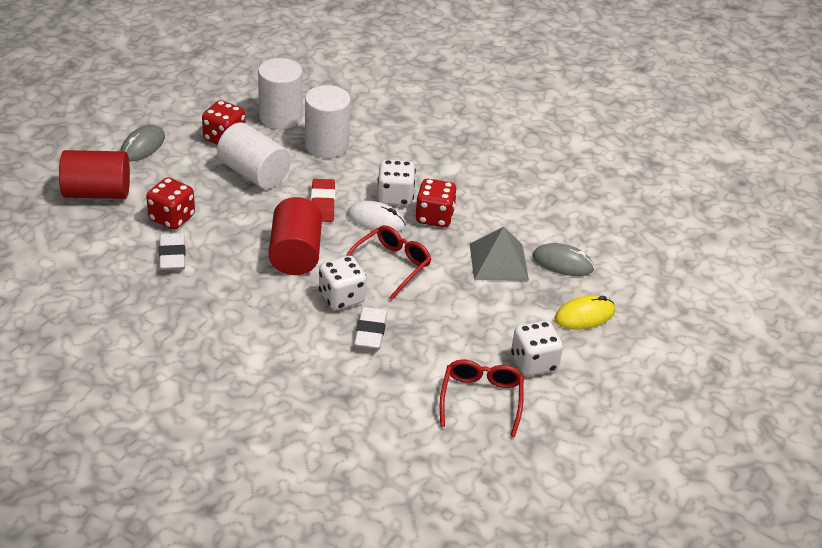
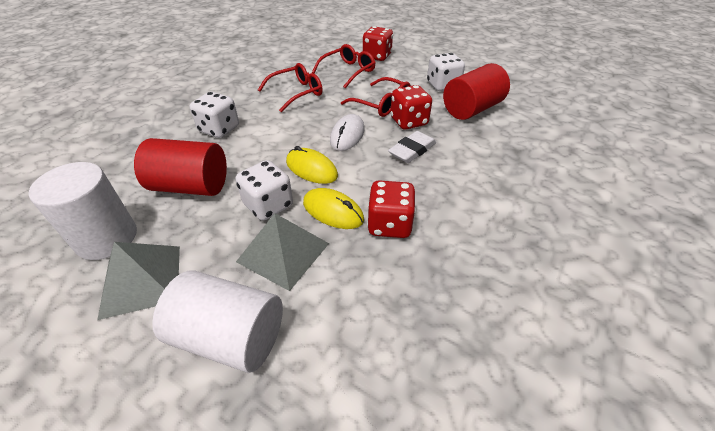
grey mouse: [121,125,165,161] [532,243,594,276] = 2 -> none = 0
grey pyramid: [470,227,529,281] = 1 -> [97,242,180,320] [236,213,329,291] = 2
red eraser: [311,179,335,222] = 1 -> none = 0
red glasses: [346,225,431,300] [440,359,524,437] = 2 -> [258,63,323,112] [312,44,375,88] [341,77,411,117] = 3
white cylinder: [217,123,291,189] [258,58,303,129] [305,85,351,158] = 3 -> [29,162,137,260] [152,270,283,373] = 2
white eraser: [159,233,185,270] [354,307,387,349] = 2 -> [388,131,436,163] = 1
yellow mouse: [554,295,615,330] = 1 -> [286,146,338,184] [303,188,364,229] = 2

